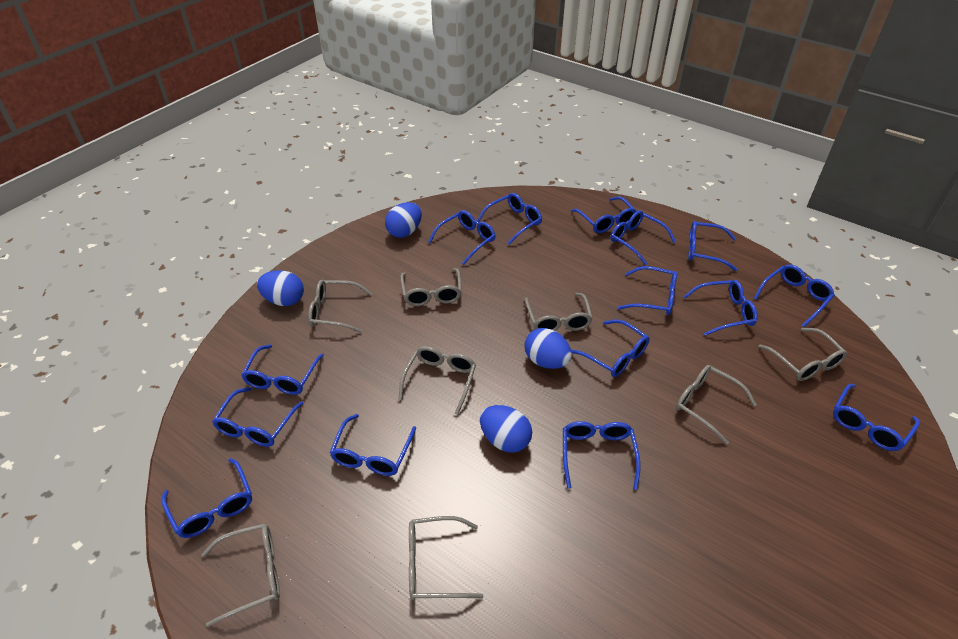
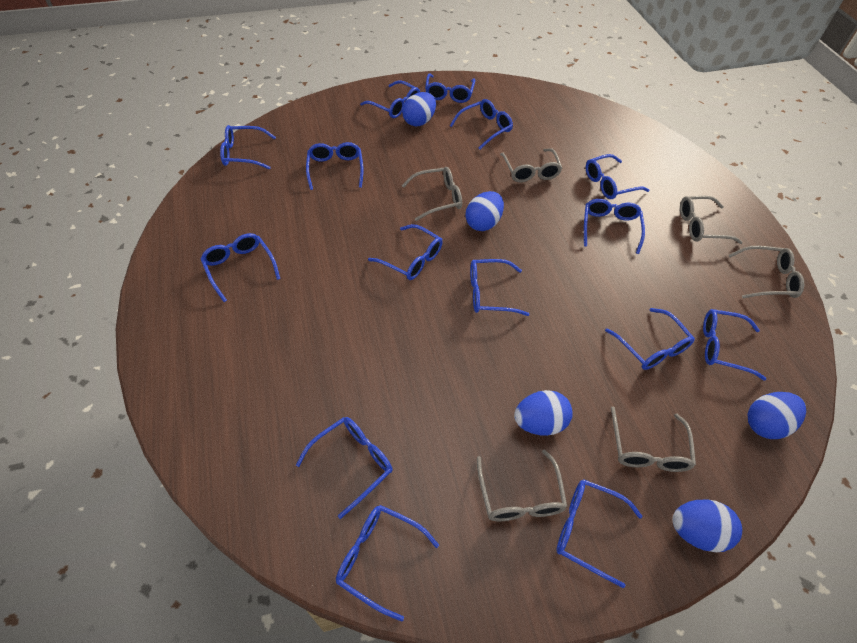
blue egg: [257,270,304,306] [385,202,422,238] [480,405,532,453] [524,328,572,369] = 4 -> [402,92,436,126] [465,191,504,231] [514,390,573,436] [672,499,742,552] [748,392,806,439] = 5
grey glasses: [201,523,280,627] [308,280,372,333] [399,346,476,415] [400,268,462,306] [409,516,483,600] [525,293,593,331] [676,365,757,445] [758,328,847,381] = 8 -> [402,167,462,221] [477,450,567,521] [500,148,562,182] [611,406,696,472] [680,196,743,244] [729,246,804,298] = 6

